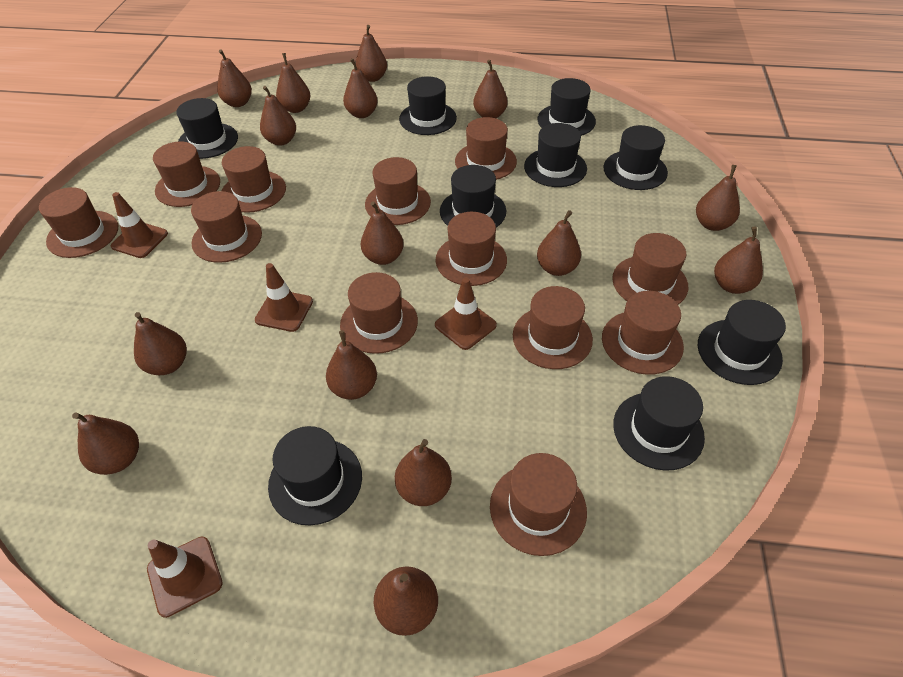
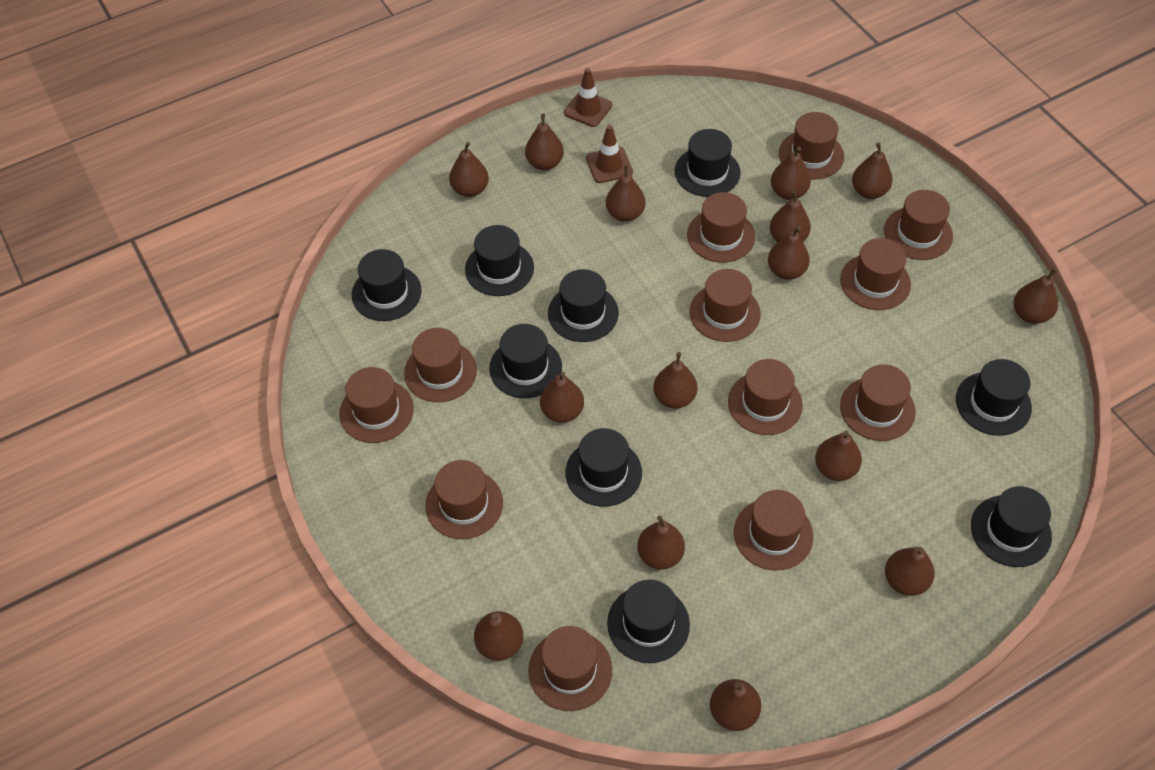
brown traffic cone: [111,192,168,258] [147,537,223,618] [255,263,313,332] [435,278,497,350] = 4 -> [564,68,612,127] [586,125,633,183] = 2

